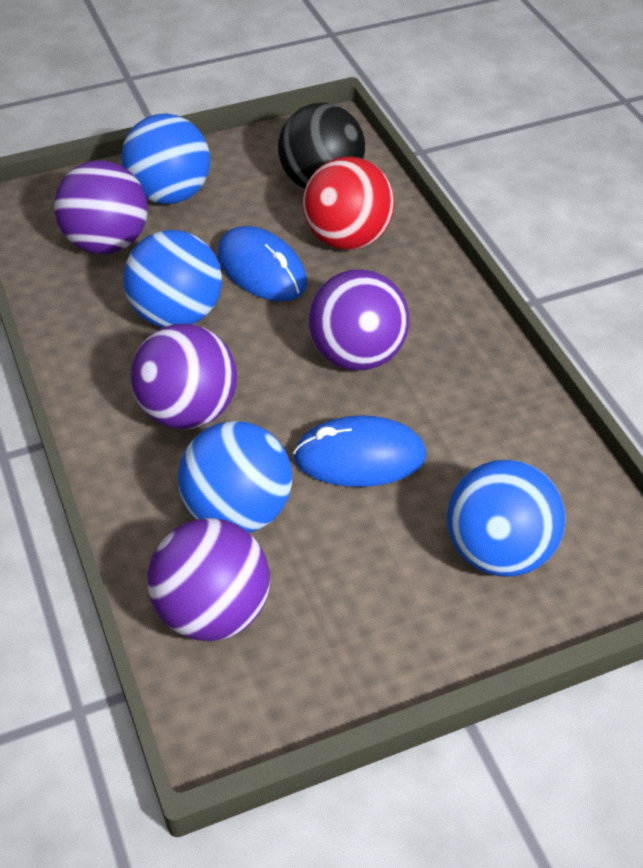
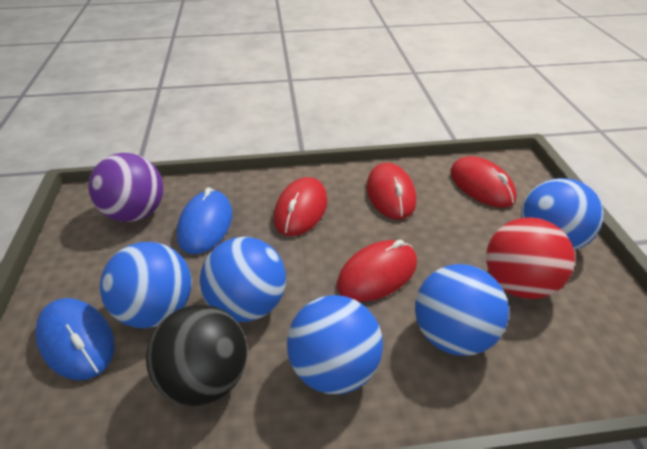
blue ball: [121,114,210,204] [123,230,222,328] [178,421,292,533] [447,460,566,577] = 4 -> [100,242,192,328] [200,237,286,322] [287,295,383,394] [415,264,509,356] [521,178,604,250] = 5
purple ball: [54,160,148,254] [131,324,237,429] [148,518,270,641] [308,269,409,371] = 4 -> [88,153,163,222] = 1
red mouse: none = 0 -> [274,177,327,236] [337,240,417,302] [367,163,416,220] [450,156,517,208] = 4

